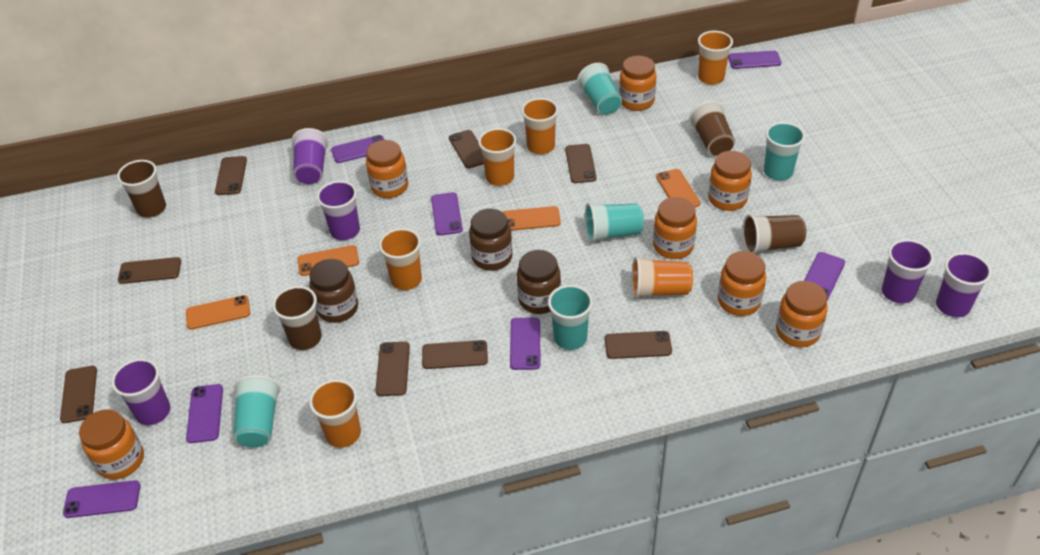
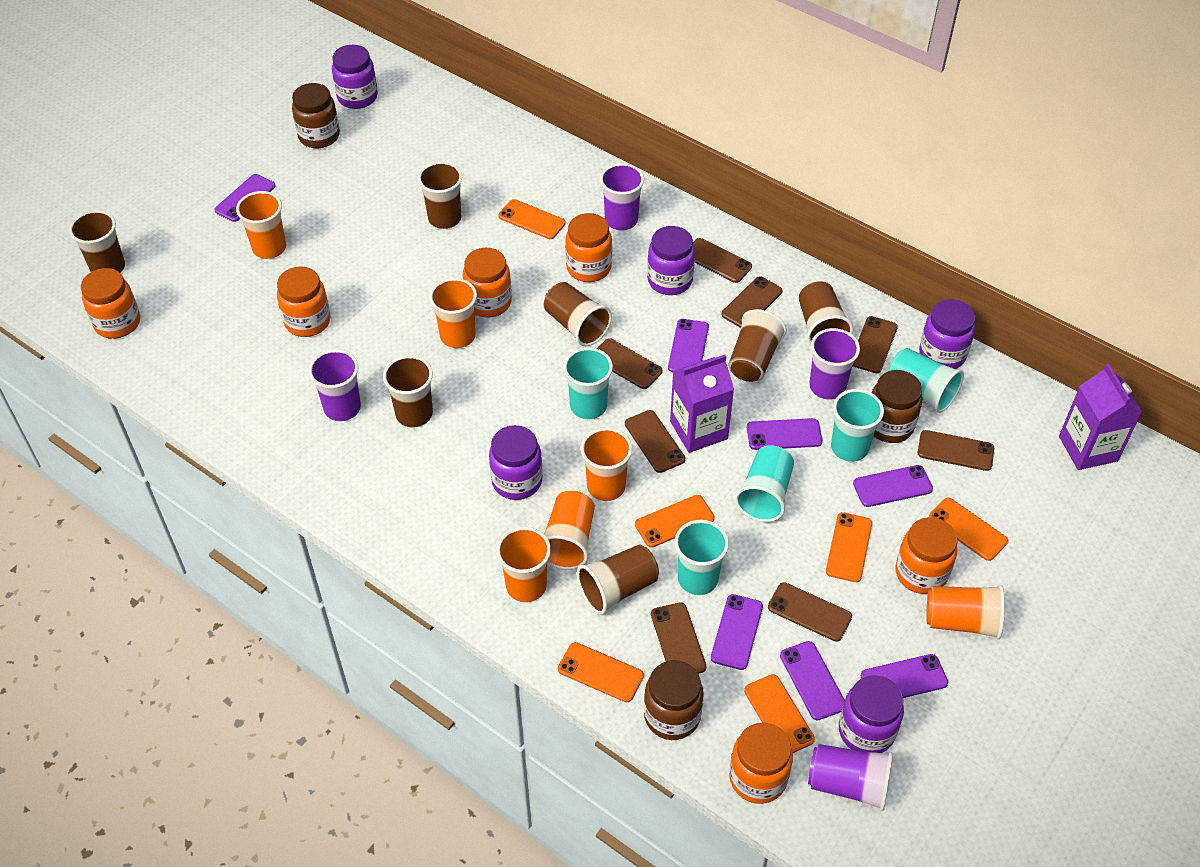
brown cup: [117,160,166,218] [272,286,322,350] [689,101,735,156] [742,214,806,253] = 4 -> [69,210,125,273] [383,356,433,427] [418,162,462,229] [543,282,612,346] [577,545,659,614] [728,309,787,382] [799,281,853,345] = 7
orange jar: [79,409,144,480] [366,140,408,198] [619,56,656,111] [653,197,697,259] [708,151,752,211] [718,251,766,316] [776,281,828,347] = 7 -> [81,268,140,339] [277,266,331,337] [463,248,512,318] [565,213,612,282] [729,722,793,804] [895,517,958,594] = 6
orange phone: [186,295,250,330] [298,245,359,276] [503,206,561,231] [656,169,700,207] = 4 -> [498,199,565,239] [558,642,644,702] [635,495,715,548] [744,674,815,753] [826,512,872,582] [929,498,1008,561] = 6
purple carton: none = 0 -> [670,355,734,453] [1059,364,1142,470] = 2
purple cup: [111,358,171,425] [292,128,329,184] [317,181,360,240] [882,239,934,304] [936,252,992,318] = 5 -> [309,349,361,421] [600,163,644,231] [808,744,893,811] [809,328,860,400] = 4
purple jar: none = 0 -> [332,45,378,109] [489,425,543,500] [647,226,695,295] [839,675,904,753] [919,299,975,369] = 5

